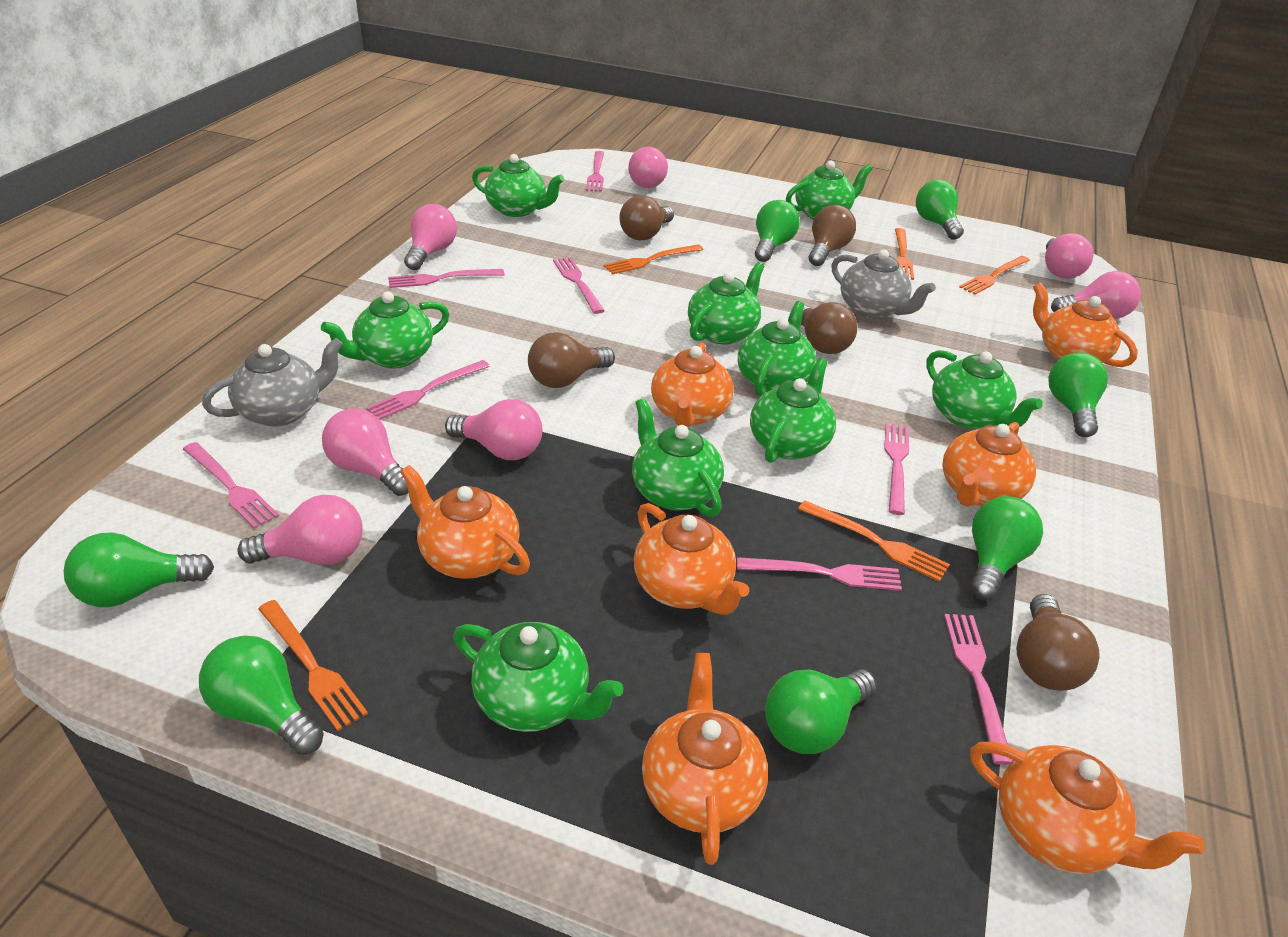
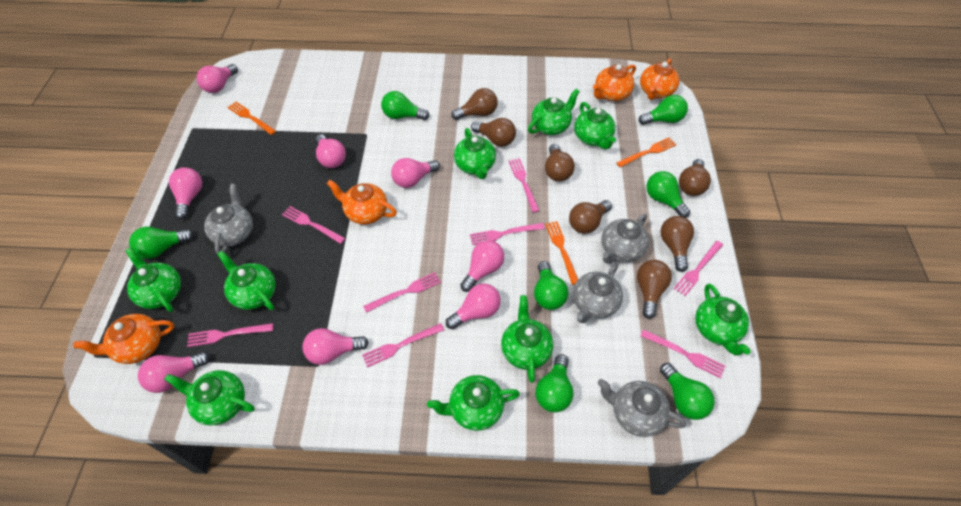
brown light bulb: [528,332,615,388] [619,195,674,240] [801,302,857,354] [809,205,856,266] [1016,594,1100,691] = 5 -> [451,88,498,120] [471,118,516,147] [545,144,575,181] [569,200,612,234] [637,260,672,319] [660,216,694,272] [679,159,711,196] = 7
grey teapot: [202,338,343,426] [831,249,936,319] = 2 -> [204,184,253,254] [573,264,623,323] [598,379,686,437] [601,214,649,264] = 4
orange fork: [258,600,368,731] [604,244,704,274] [798,500,950,582] [895,228,914,280] [959,256,1030,295] = 5 -> [227,102,276,135] [545,221,578,285] [616,138,676,167] = 3
orange teapot: [400,465,530,579] [634,503,749,615] [642,653,768,865] [651,342,733,427] [942,422,1036,507] [970,741,1204,874] [1033,282,1138,367] = 7 -> [73,314,174,364] [327,180,397,224] [593,64,636,101] [640,58,679,100] = 4
pink light bulb: [237,495,362,565] [322,408,409,496] [404,204,457,270] [445,399,543,460] [628,147,668,188] [1045,233,1094,279] [1051,271,1141,319] = 7 -> [138,352,210,393] [169,167,202,219] [197,64,238,93] [302,328,369,365] [316,134,346,168] [391,158,440,188] [446,284,501,330] [460,240,504,292] = 8

